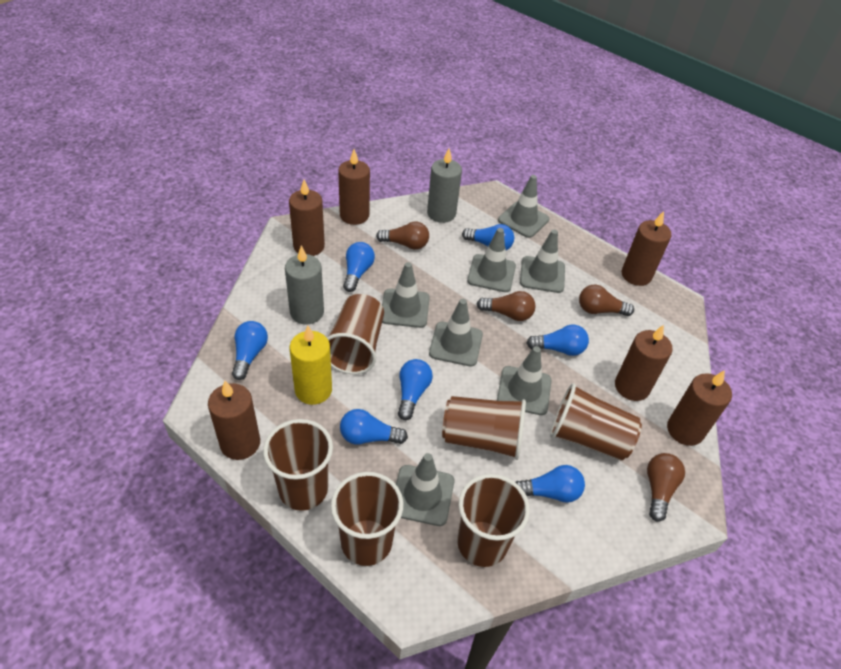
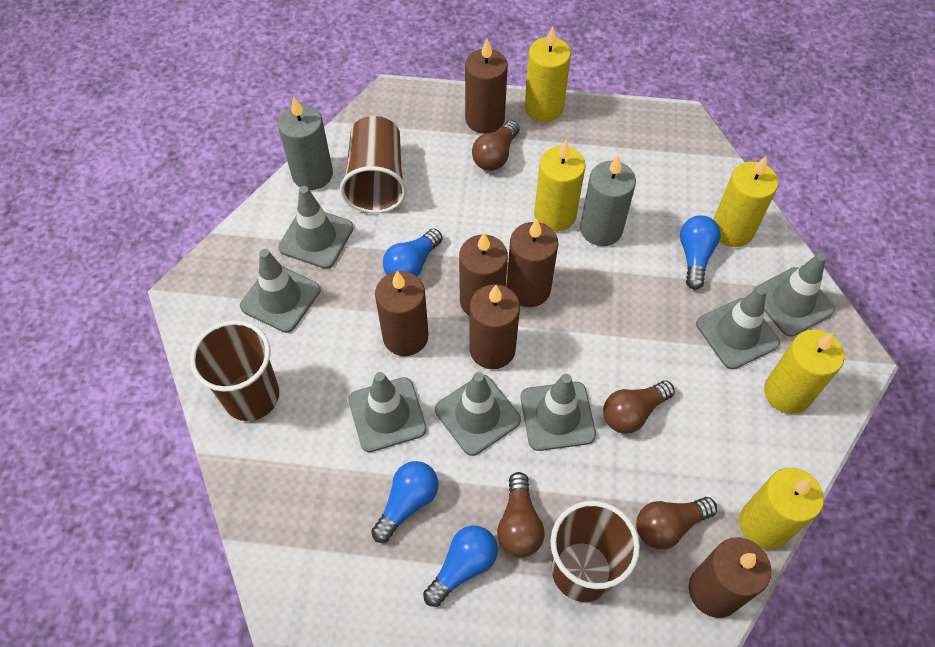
blue light bulb: [232,321,268,380] [340,409,408,445] [343,242,375,292] [398,359,433,420] [462,224,514,250] [515,465,585,503] [527,325,589,356] = 7 -> [371,461,438,543] [383,229,443,277] [423,526,498,607] [680,216,721,290] = 4
brown cup: [263,419,333,511] [327,294,384,374] [331,472,403,566] [442,396,526,460] [457,474,530,567] [550,383,642,461] = 6 -> [190,320,279,421] [340,116,407,213] [550,501,640,602] = 3
yellow candle: [290,326,332,405] = 1 -> [524,26,571,122] [534,140,586,232] [713,156,778,247] [739,468,824,550] [764,330,844,414] = 5

